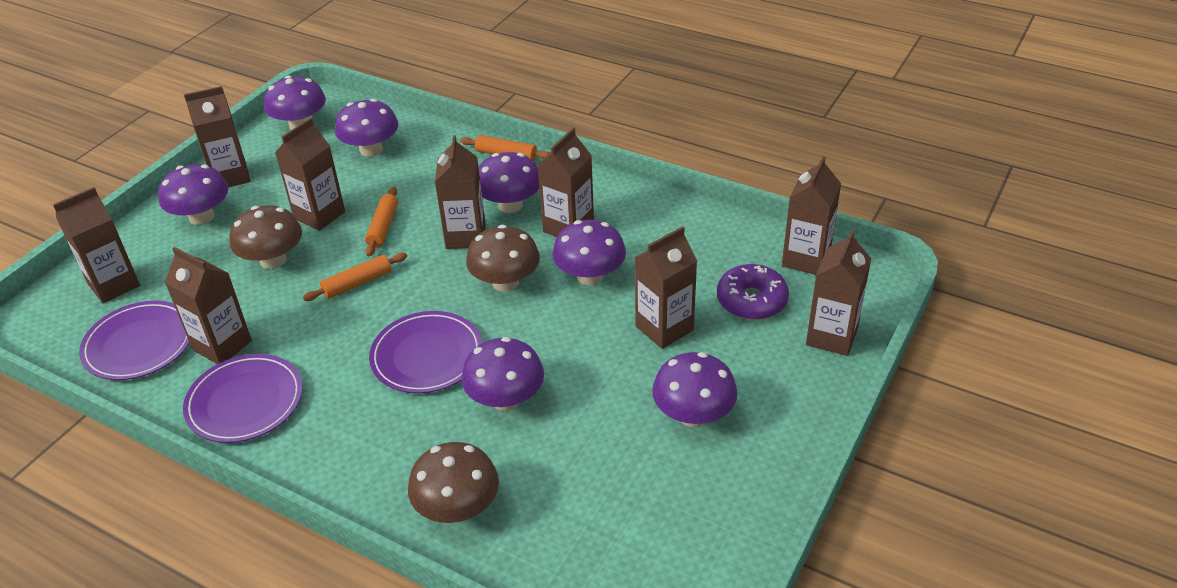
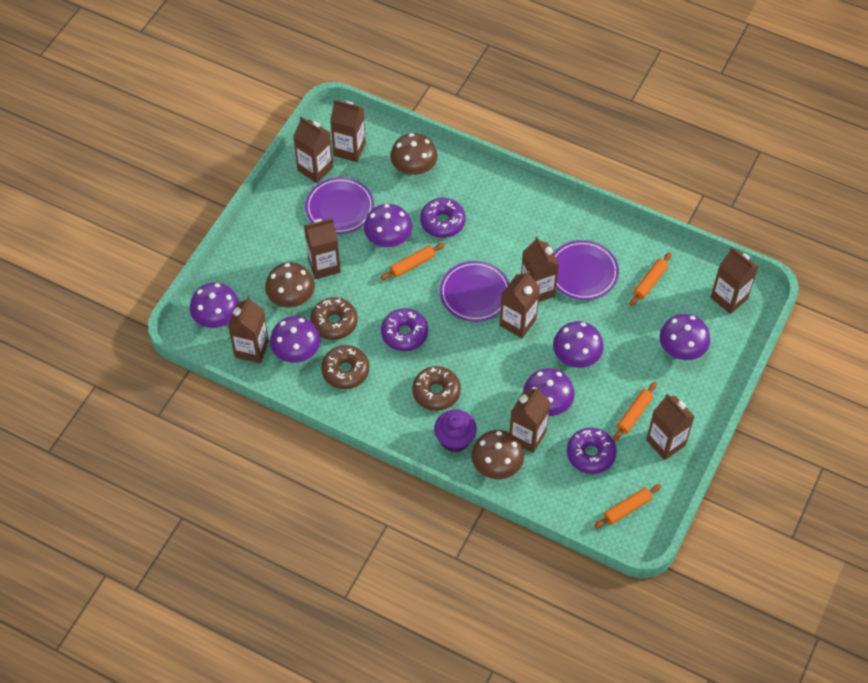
brown donut: none = 0 -> [310,297,358,340] [321,345,369,389] [412,366,461,411] = 3
orange rolling pin: [303,253,407,301] [365,187,398,256] [460,135,549,161] = 3 -> [380,243,445,280] [594,484,662,528] [613,382,657,442] [629,252,672,306] = 4
purple cupcake: none = 0 -> [434,409,477,452] = 1
purple donut: [717,264,789,320] = 1 -> [381,308,428,351] [420,198,466,238] [567,428,617,474] = 3
purple mushroom: [158,164,228,225] [264,76,326,130] [335,99,398,157] [461,337,544,411] [479,152,539,213] [552,220,626,286] [652,352,738,427] = 7 -> [190,282,239,328] [270,316,320,363] [364,204,412,247] [523,368,575,416] [553,321,604,368] [659,314,710,360] = 6

